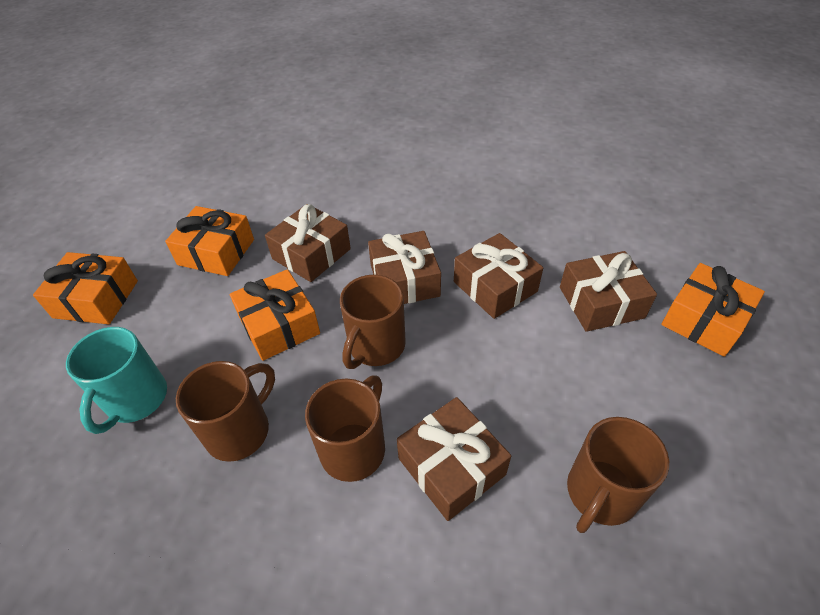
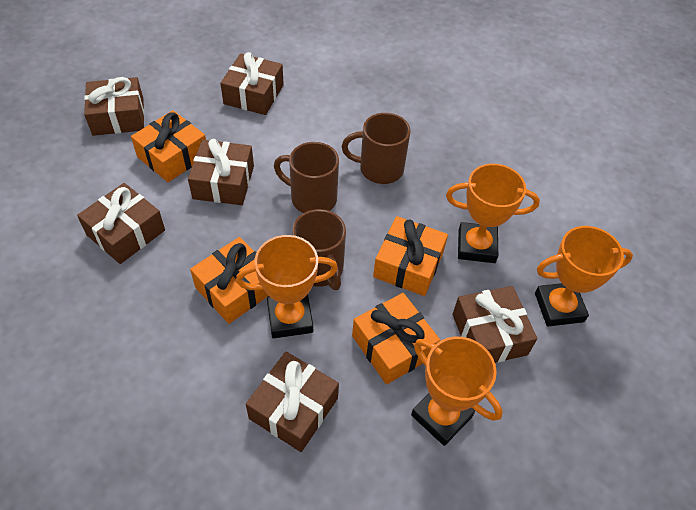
brown gift: [265,204,351,282] [368,231,441,304] [397,397,511,521] [454,233,543,319] [560,251,657,332] = 5 -> [77,183,165,264] [84,77,144,136] [188,139,254,205] [220,52,284,115] [246,352,339,452] [453,286,537,363] = 6
brown mug: [176,361,275,462] [305,376,385,482] [340,275,406,369] [567,417,669,533] = 4 -> [274,142,339,213] [292,209,346,290] [342,113,411,184] = 3
orange trophy: none = 0 -> [236,235,338,338] [411,337,503,446] [446,164,540,263] [535,226,633,326] = 4
turquoise mug: [66,327,167,434] = 1 -> none = 0

